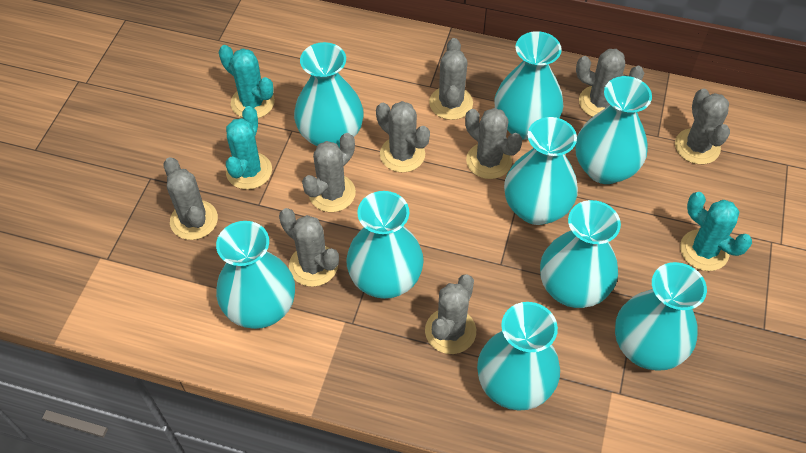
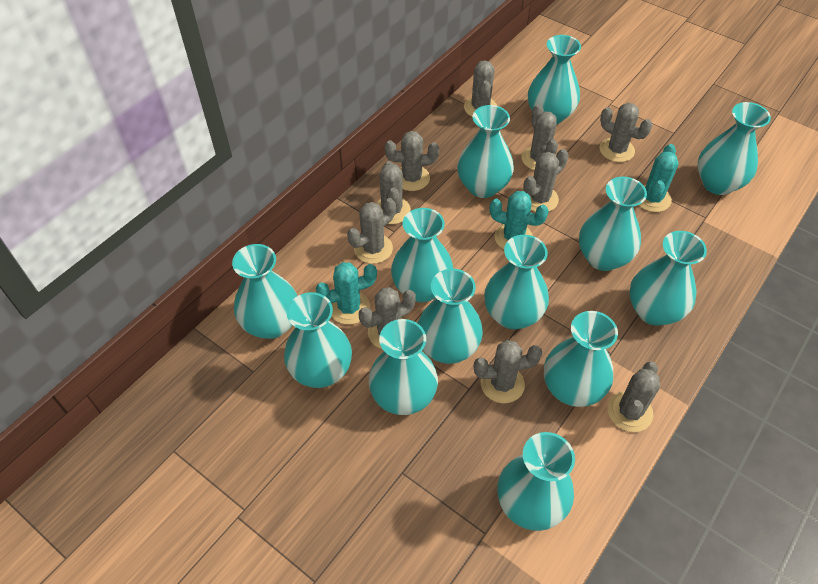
grey cactus: [163,157,218,240] [279,208,339,287] [302,133,356,212] [376,101,430,173] [425,274,476,354] [429,38,473,120] [465,108,522,179] [576,49,644,117] [675,89,730,164] = 9 -> [347,198,396,264] [359,287,416,349] [376,161,411,224] [385,131,439,191] [464,60,497,117] [474,340,542,403] [521,104,558,170] [523,149,569,212] [599,103,652,162] [607,362,660,432] = 10
turquoise vase: [216,221,295,329] [294,42,364,149] [346,191,424,299] [477,302,560,411] [494,31,563,140] [504,117,578,225] [540,200,621,308] [575,76,652,184] [615,262,707,371] = 9 -> [232,244,297,339] [284,292,352,388] [369,319,438,415] [391,208,454,303] [418,269,483,364] [457,105,514,198] [484,235,549,330] [497,432,575,531] [528,35,581,125] [544,311,618,407] [579,177,647,271] [629,231,707,326] [698,102,771,195] = 13

